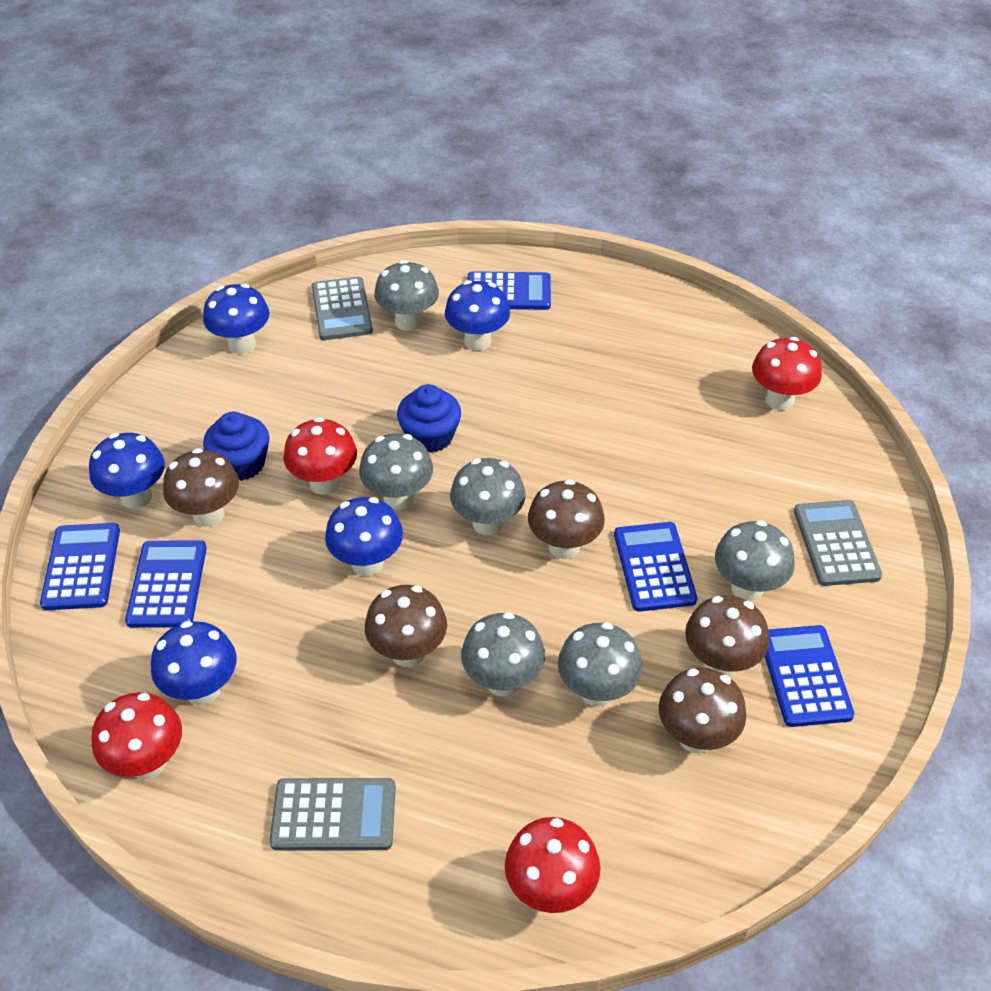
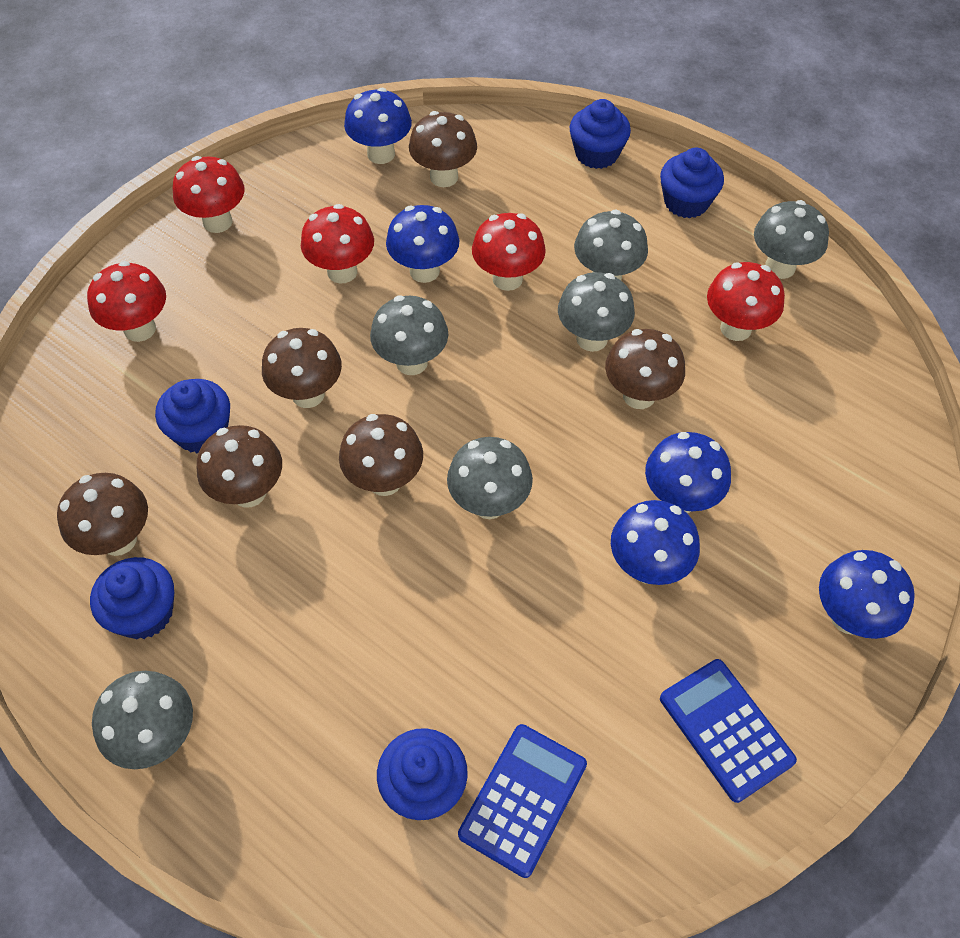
blue calculator: [40,523,120,610] [125,540,207,628] [467,271,551,310] [614,522,697,612] [765,625,855,727] = 5 -> [458,724,587,878] [660,659,797,803] = 2
blue cupcake: [203,412,270,481] [397,384,461,453] = 2 -> [90,557,175,639] [155,379,230,453] [377,728,468,820] [570,99,631,169] [660,148,724,218] = 5
brown mushroom: [163,448,239,527] [365,585,447,667] [528,479,605,559] [659,668,746,753] [685,595,769,677] = 5 -> [57,473,148,556] [197,425,282,508] [262,328,342,408] [339,414,423,496] [409,111,477,187] [605,329,685,409] = 6
grey calculator: [269,778,396,851] [312,277,373,340] [794,500,882,586] = 3 -> none = 0
red mushroom: [91,692,182,779] [283,417,357,495] [505,817,601,913] [752,337,822,410] = 4 -> [87,261,166,342] [173,156,244,233] [301,204,374,284] [472,213,546,291] [707,262,785,341] = 5

